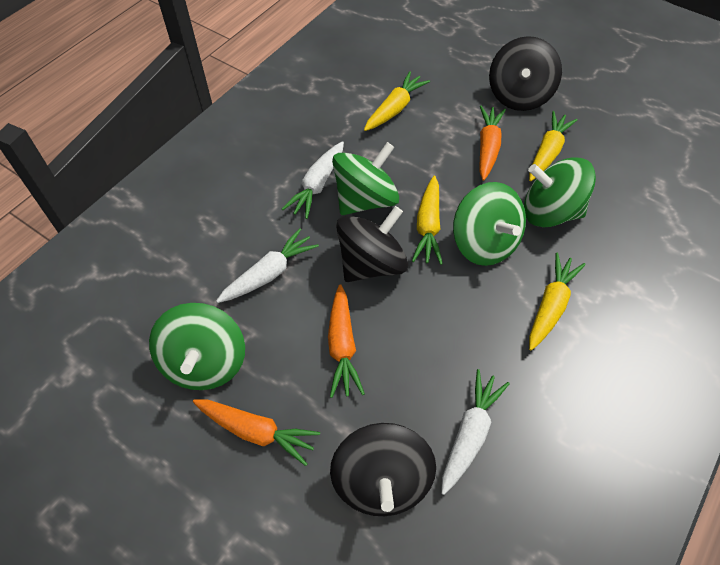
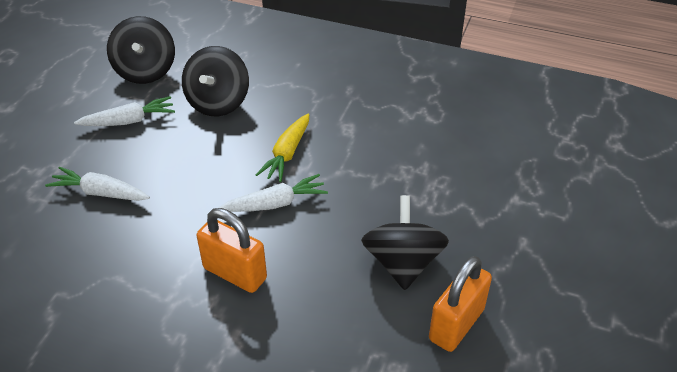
green spinning top: [149,303,245,390] [332,142,399,215] [453,182,526,266] [524,157,596,227] = 4 -> none = 0
orange carrot: [193,399,320,466] [328,284,365,398] [479,105,506,181] = 3 -> none = 0
orange padlock: none = 0 -> [197,208,267,293] [429,256,492,352] = 2
yellow carrot: [364,71,430,131] [412,176,443,265] [529,111,578,181] [529,252,586,351] = 4 -> [256,114,309,182] = 1

